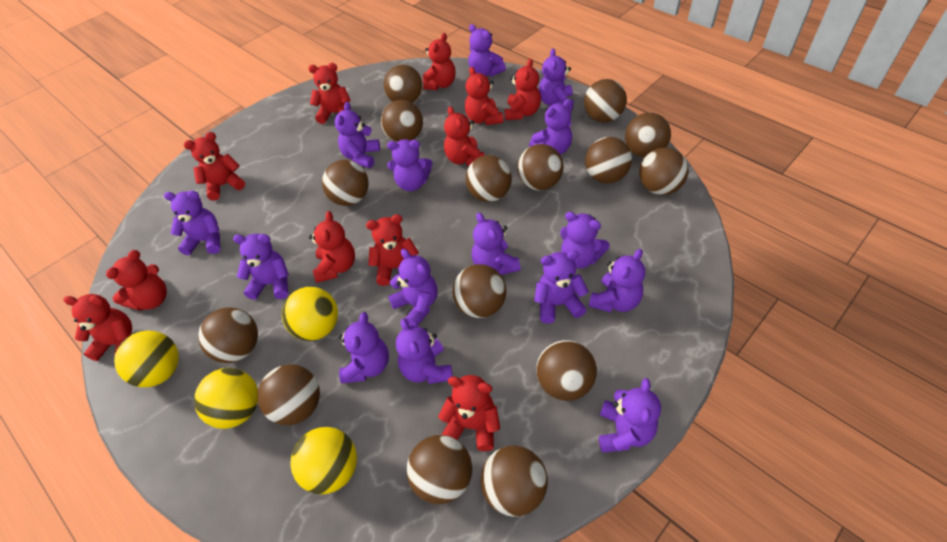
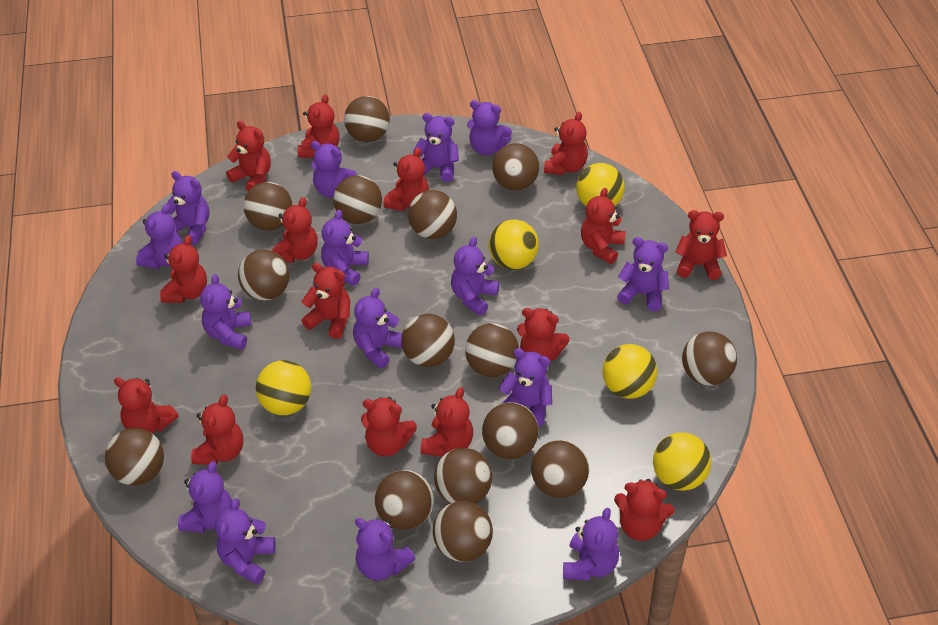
red teddy bear: [63,294,132,361] [106,250,167,311] [184,132,245,201] [308,63,351,124] [309,211,355,283] [366,214,419,286] [422,33,455,90] [438,375,500,451] [444,106,485,166] [465,67,503,125] [505,59,541,120] = 11 -> [114,377,178,434] [160,235,207,303] [191,394,243,465] [226,121,271,191] [272,197,318,263] [298,95,340,158] [301,263,350,339] [361,397,417,457] [383,148,429,211] [420,387,473,457] [517,308,570,362] [544,112,588,175] [581,188,626,264] [614,479,675,541] [675,210,727,280] = 15
yellow ball: [114,331,179,387] [194,368,258,429] [282,287,338,341] [290,427,357,495] = 4 -> [256,360,311,415] [489,219,539,270] [576,163,625,206] [602,344,657,399] [653,432,711,491] = 5

